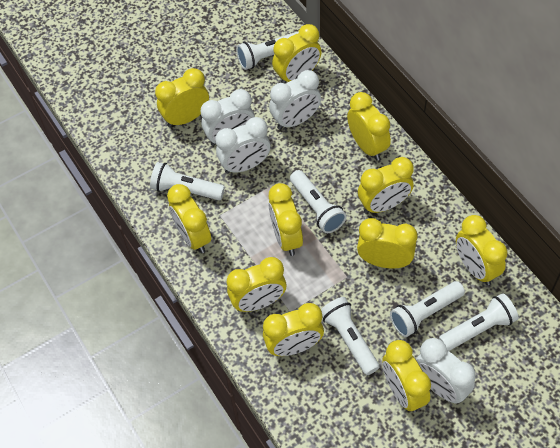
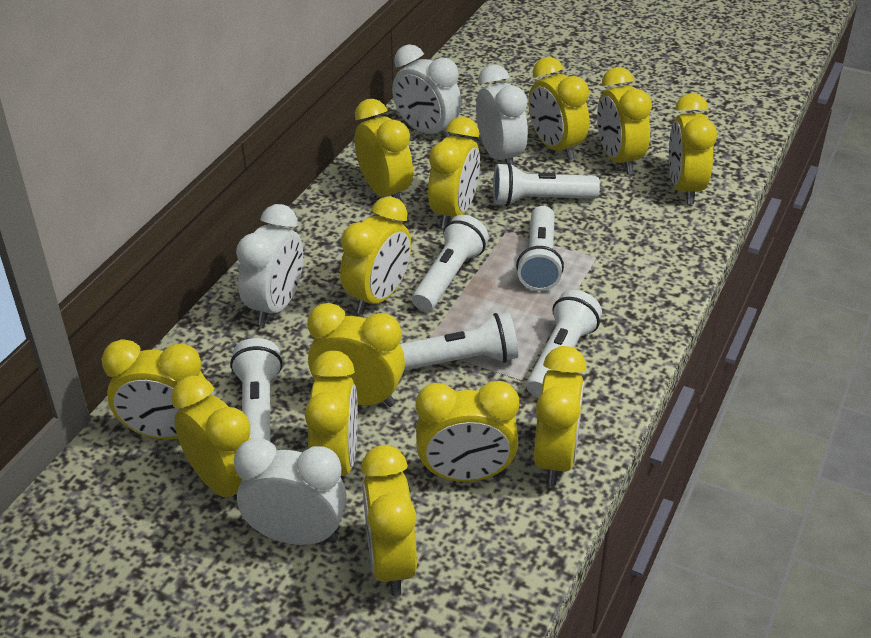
yellow clock: [155,68,209,128] [167,184,211,253] [227,257,286,312] [263,303,324,356] [269,183,303,256] [272,24,322,83] [347,92,391,161] [357,218,417,269] [358,157,414,214] [382,340,431,413] [456,215,507,285] = 11 -> [102,339,206,439] [171,375,251,498] [305,351,358,476] [307,303,405,407] [340,196,411,314] [355,99,413,200] [361,445,417,596] [416,381,519,482] [428,117,480,228] [528,57,589,161] [534,346,586,486] [597,67,652,174] [669,93,717,204] = 13

